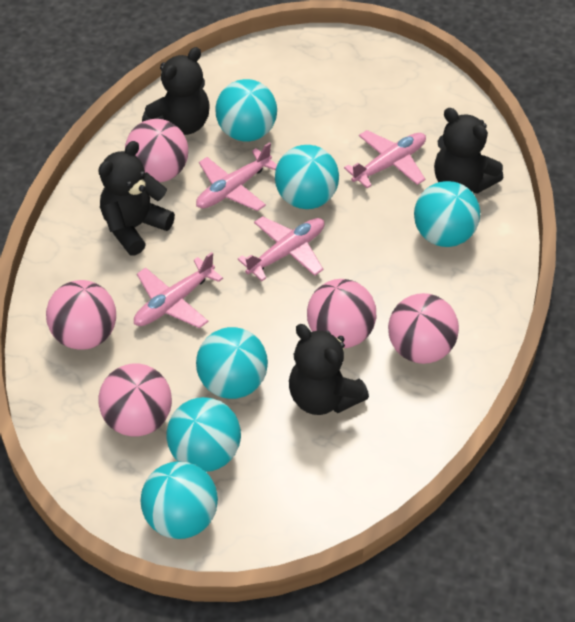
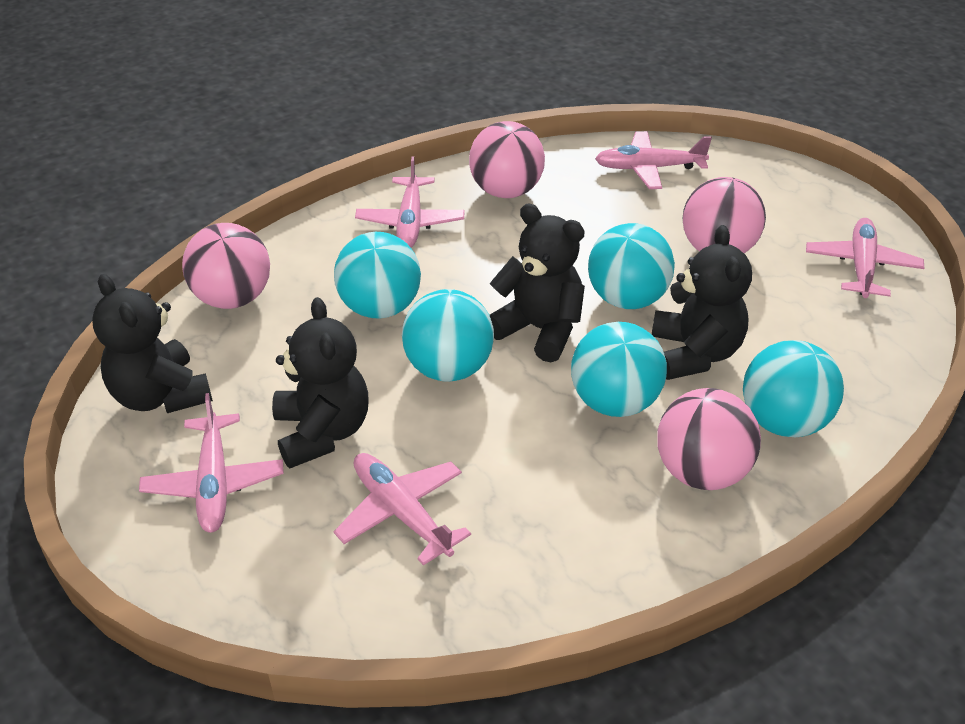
pink ball: [46,280,116,350] [98,364,172,436] [125,119,188,182] [307,279,376,348] [388,293,459,364] = 5 -> [182,223,270,309] [469,121,545,198] [657,388,761,490] [683,177,766,253] = 4
pink plane: [134,252,223,328] [196,142,277,211] [238,216,324,281] [344,130,426,188] = 4 -> [139,393,284,533] [333,453,471,566] [355,156,465,248] [595,131,712,189] [806,218,924,298] = 5
turquoise ball: [141,461,218,539] [166,397,241,472] [196,327,268,399] [216,79,277,141] [275,145,339,209] [414,181,480,247] = 6 -> [334,232,421,319] [402,289,494,382] [571,322,667,417] [588,223,675,309] [743,340,844,437] = 5

